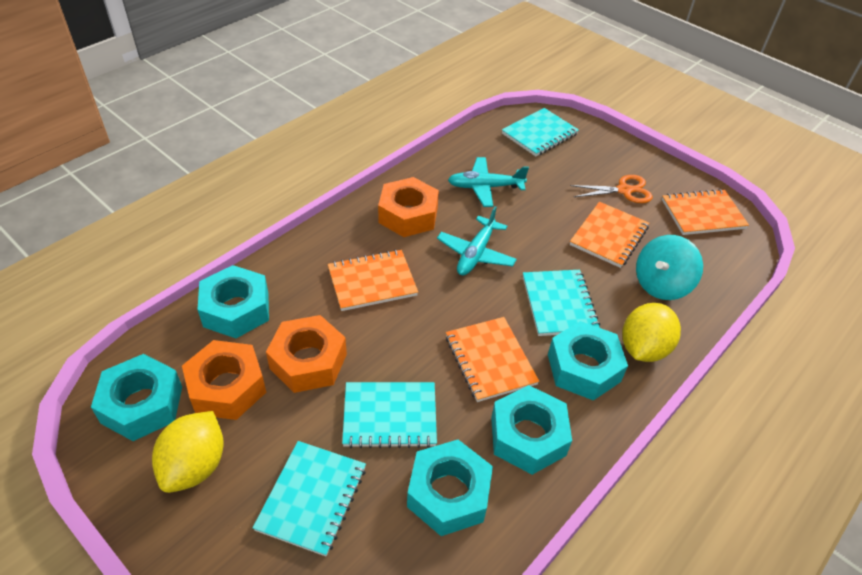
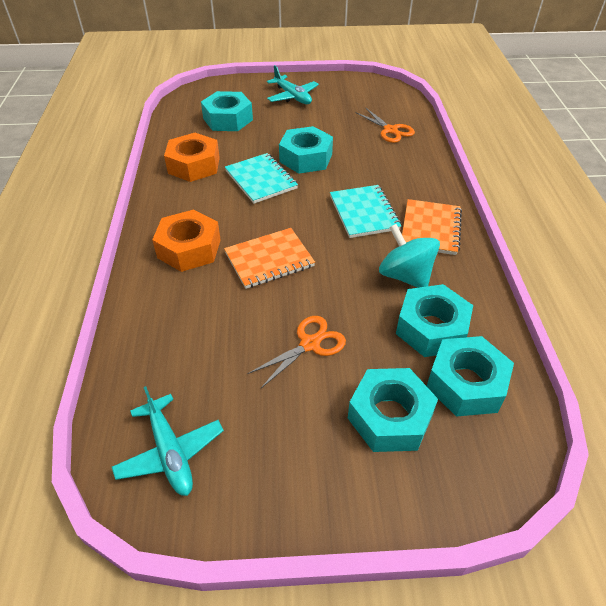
orange notebook: [328,250,418,311] [446,317,539,402] [570,202,649,268] [662,189,749,235] = 4 -> [224,228,315,289] [402,199,462,255] = 2
orange nut: [182,340,266,420] [266,315,347,393] [378,177,439,237] = 3 -> [152,210,221,272] [164,133,220,182] = 2
orange scissors: [570,175,653,203] = 1 -> [248,316,346,388] [355,107,415,143] = 2
turquoise notebook: [253,441,366,556] [342,382,437,448] [502,108,579,157] [523,270,600,336] = 4 -> [225,153,298,204] [330,185,401,238] = 2
yellow lemon: [152,411,224,493] [622,303,681,362] = 2 -> none = 0

